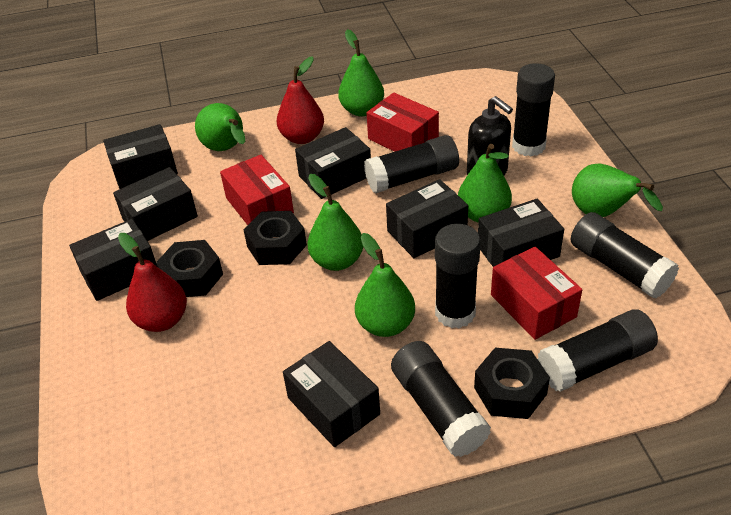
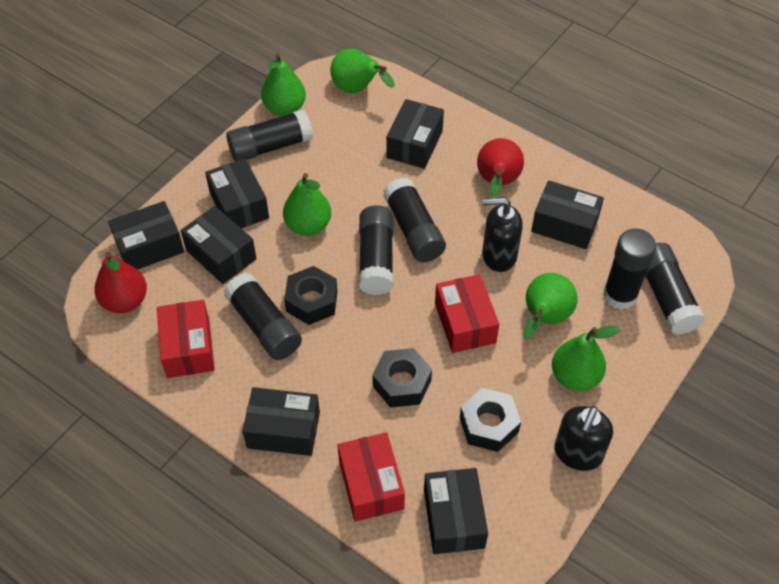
black soap dispenser: [467,96,513,175] = 1 -> [482,197,523,272] [554,406,613,471] = 2
green pear: [195,103,245,151] [307,174,363,271] [338,29,384,116] [355,233,415,337] [458,144,512,222] [572,164,663,217] = 6 -> [261,53,306,116] [283,173,331,236] [330,48,395,93] [523,273,578,340] [552,326,621,391] = 5

